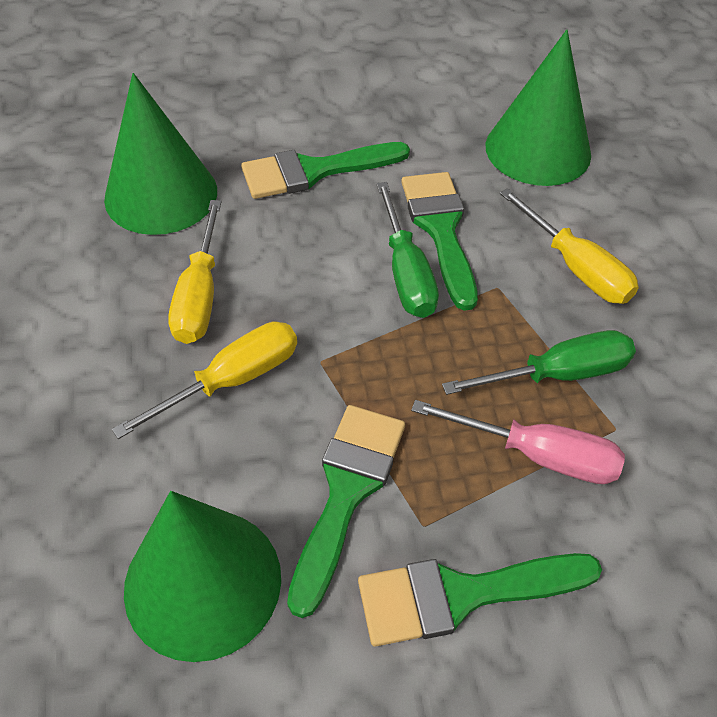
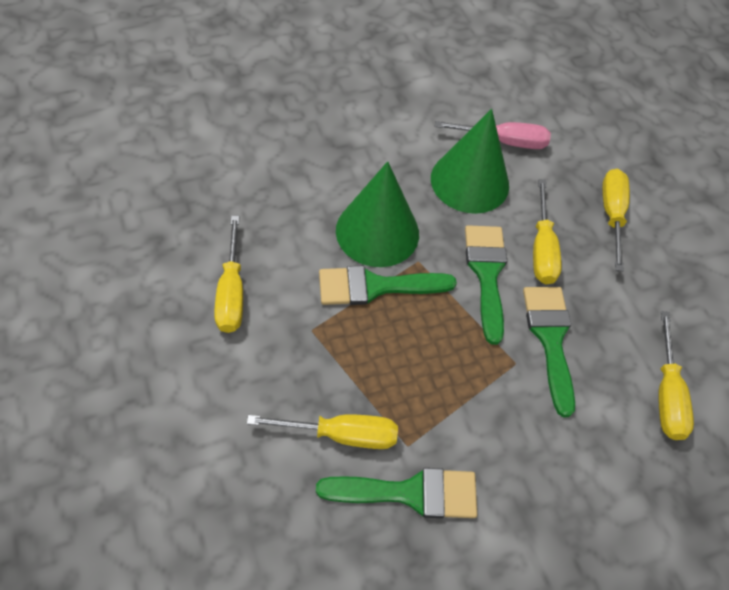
green cone: [104,73,217,235] [124,491,281,662] [485,30,591,186] = 3 -> [336,161,419,267] [431,109,509,214] = 2
green screwdriver: [377,182,439,318] [442,330,636,395] = 2 -> none = 0
yellow screwdriver: [112,322,297,439] [168,200,222,344] [500,188,639,304] = 3 -> [214,216,243,333] [247,414,398,449] [533,179,562,284] [602,169,630,271] [658,311,694,440] = 5

